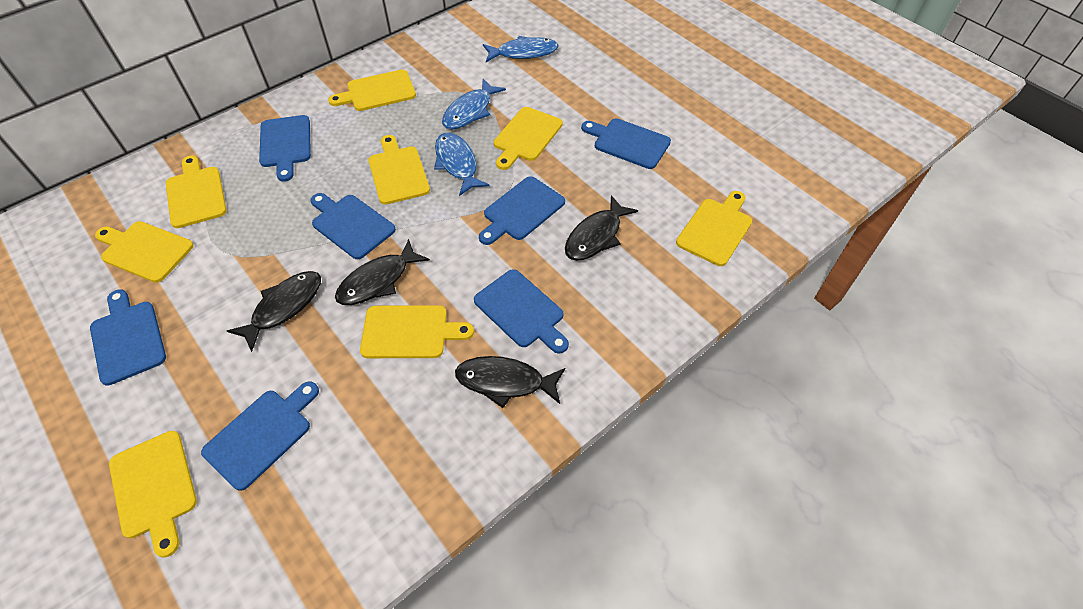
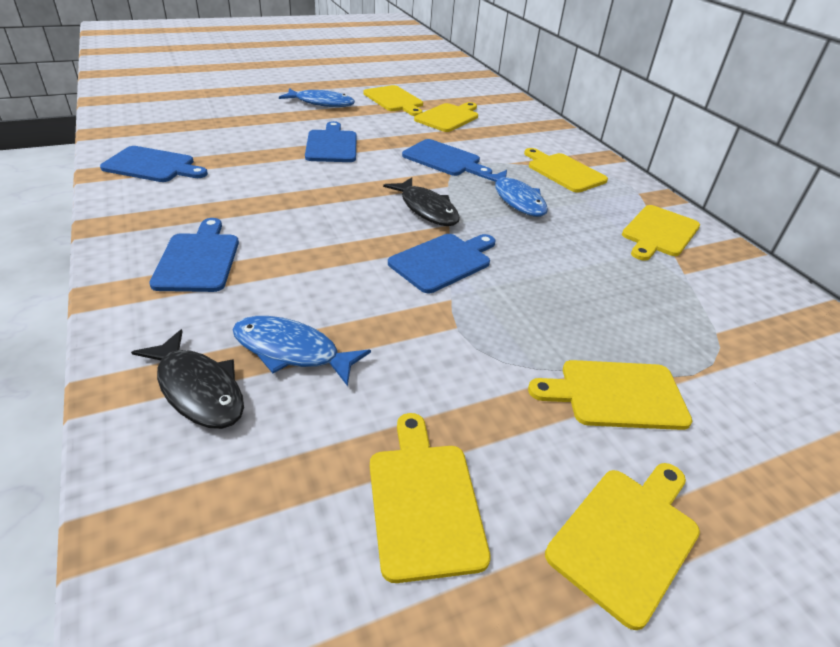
black fish: [227,271,321,352] [335,239,429,305] [455,356,565,408] [565,195,638,261] = 4 -> [131,329,244,429] [383,177,460,226] = 2
blue cutting board: [90,289,166,386] [201,381,319,491] [259,115,311,182] [310,193,396,259] [474,269,569,354] [479,176,565,245] [581,118,671,169] = 7 -> [100,146,208,182] [149,218,239,292] [305,121,357,162] [388,234,496,293] [402,139,492,176] = 5
yellow cutting board: [95,221,194,283] [109,431,197,558] [166,156,226,228] [328,69,416,111] [360,305,474,358] [368,135,430,205] [494,107,563,170] [676,191,752,266] = 8 -> [363,85,423,116] [370,413,491,583] [414,102,478,132] [524,148,608,193] [528,360,692,430] [545,463,700,630] [622,205,700,261] = 7

